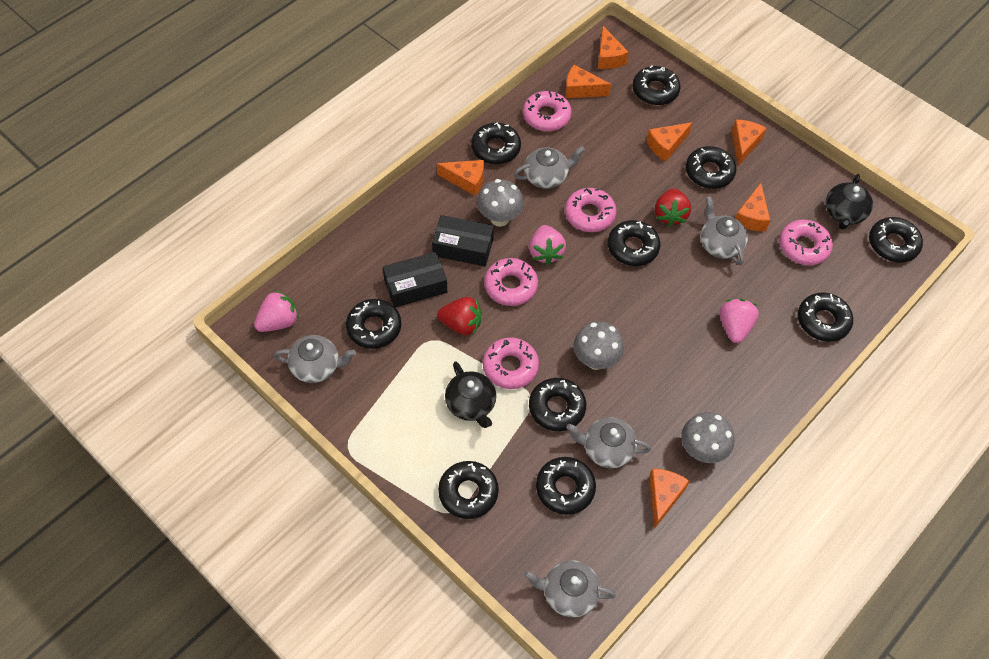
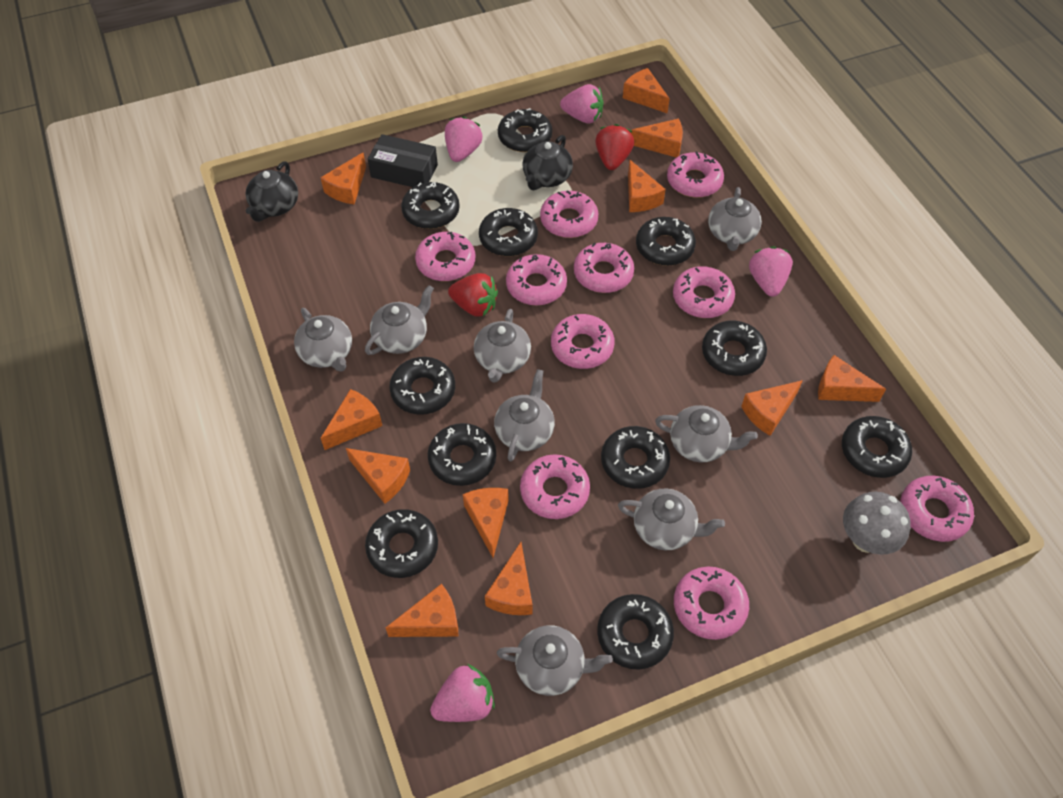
black box: [383,252,447,307] [432,215,494,266] = 2 -> [368,134,438,187] = 1
black donut: [346,299,401,349] [438,461,499,519] [471,122,521,164] [529,378,586,431] [536,457,596,515] [608,220,660,266] [632,65,681,105] [686,146,736,189] [798,293,853,342] [869,217,923,263] = 10 -> [365,509,438,578] [389,357,455,415] [401,182,460,229] [428,423,496,486] [479,208,538,256] [498,108,552,152] [597,594,674,669] [601,426,670,489] [636,217,696,266] [702,321,767,376] [842,416,912,478] = 11
grey mushroom: [477,179,524,227] [573,322,624,370] [681,412,735,463] = 3 -> [843,492,911,555] = 1
grey teapot: [274,335,356,383] [514,146,585,189] [524,560,616,618] [566,417,651,468] [700,196,748,265] = 5 -> [294,308,352,372] [365,285,434,355] [474,309,531,383] [494,369,555,461] [497,625,613,696] [618,489,725,550] [655,405,758,462] [708,187,762,251] = 8
orange cheese: [437,160,484,196] [565,65,611,98] [598,26,629,69] [647,122,693,162] [649,469,689,529] [732,120,766,166] [735,183,770,231] = 7 -> [320,153,366,204] [321,389,382,450] [346,448,410,504] [386,584,458,637] [463,488,509,558] [485,542,532,615] [623,68,670,113] [628,160,666,212] [631,119,683,157] [741,380,803,436] [818,355,886,402] = 11
pink donut: [483,337,539,389] [484,258,538,306] [523,91,572,131] [565,188,617,232] [779,219,833,265] = 5 -> [415,232,475,281] [506,254,567,305] [520,454,590,519] [540,190,598,238] [551,314,615,369] [574,243,634,293] [667,152,724,198] [673,266,735,318] [674,567,749,640] [900,476,974,542] = 10
pink strawberry: [254,290,299,332] [529,225,566,265] [720,299,759,343] = 3 -> [430,664,495,722] [445,116,482,162] [560,84,604,124] [749,246,793,297] = 4

